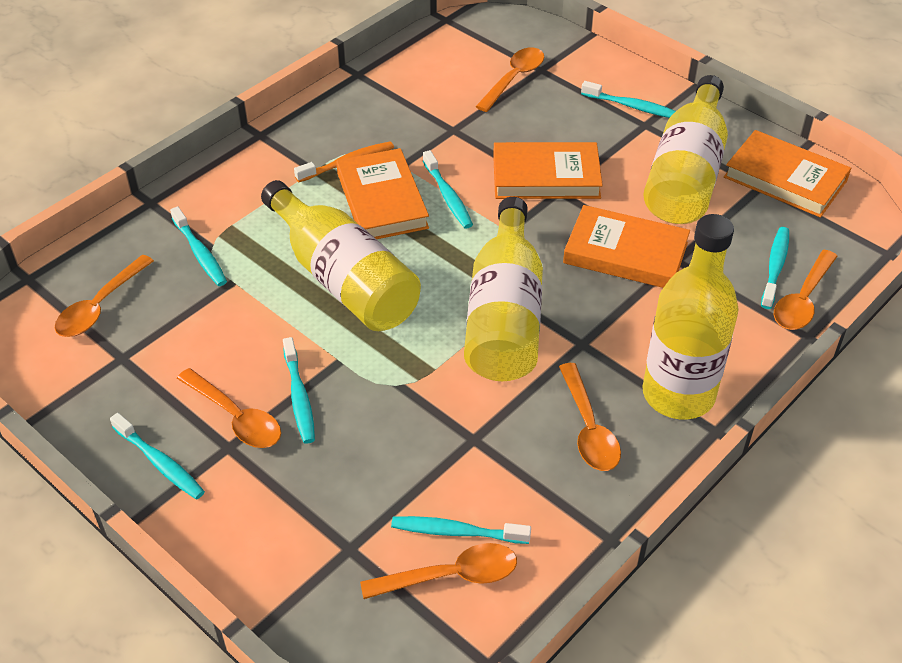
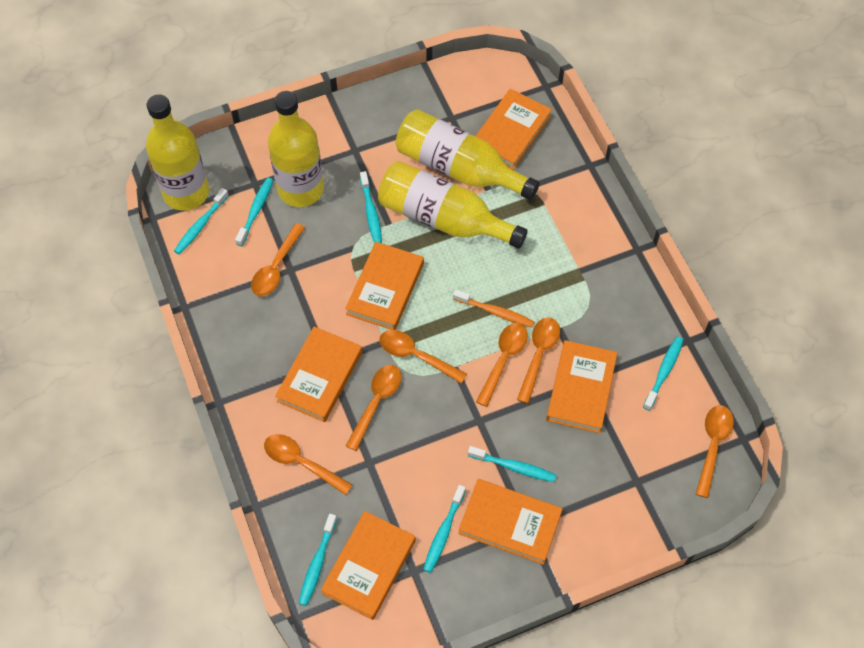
orange book: [336,148,429,239] [493,142,603,199] [563,205,690,288] [724,130,851,218] = 4 -> [275,327,362,422] [321,511,416,620] [345,242,424,330] [458,479,563,565] [476,89,552,170] [546,340,618,433] = 6
orange spoon: [55,255,154,337] [177,368,281,448] [360,543,517,599] [475,47,544,112] [559,363,621,471] [774,250,838,330] = 6 -> [251,223,305,296] [264,434,352,495] [346,365,402,451] [379,330,467,384] [476,323,528,407] [517,317,560,404] [696,405,734,498] = 7

